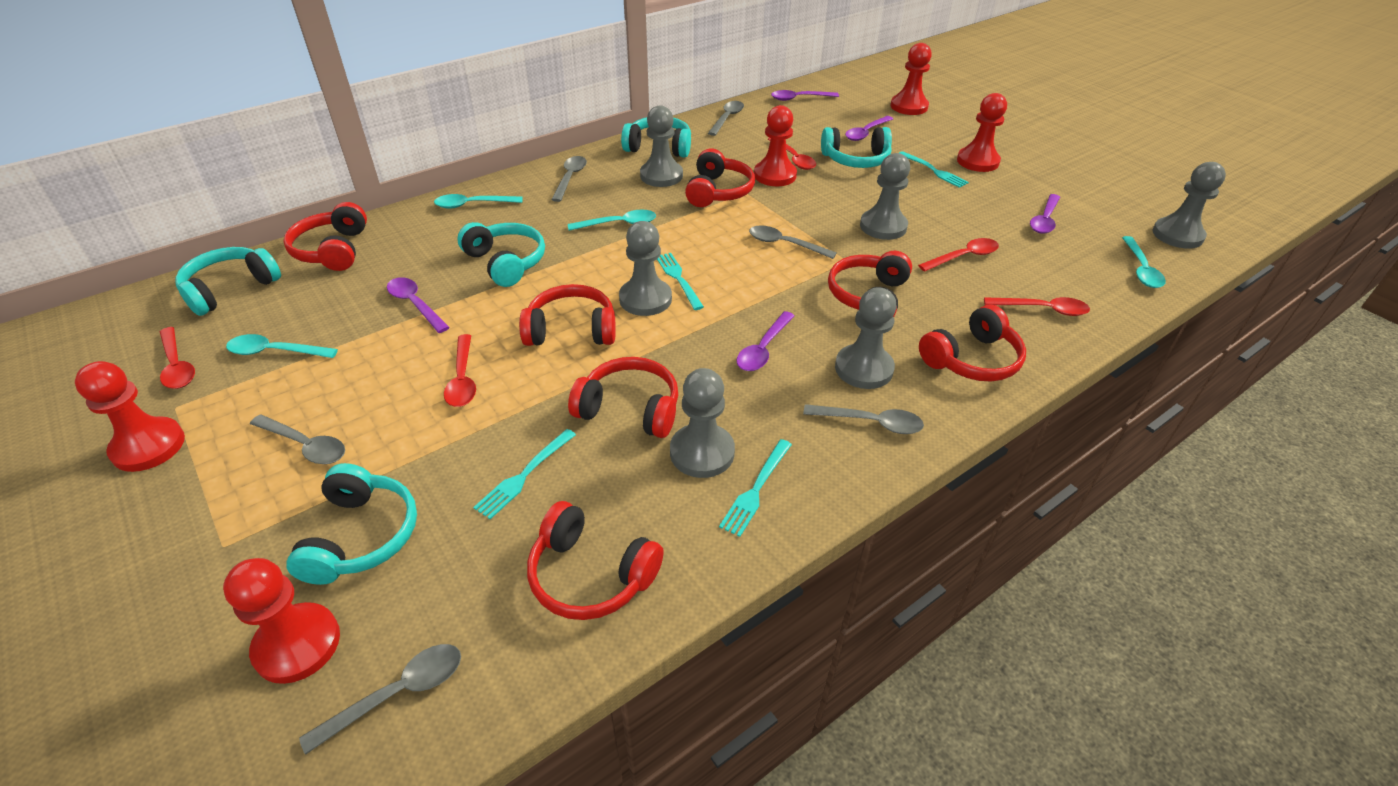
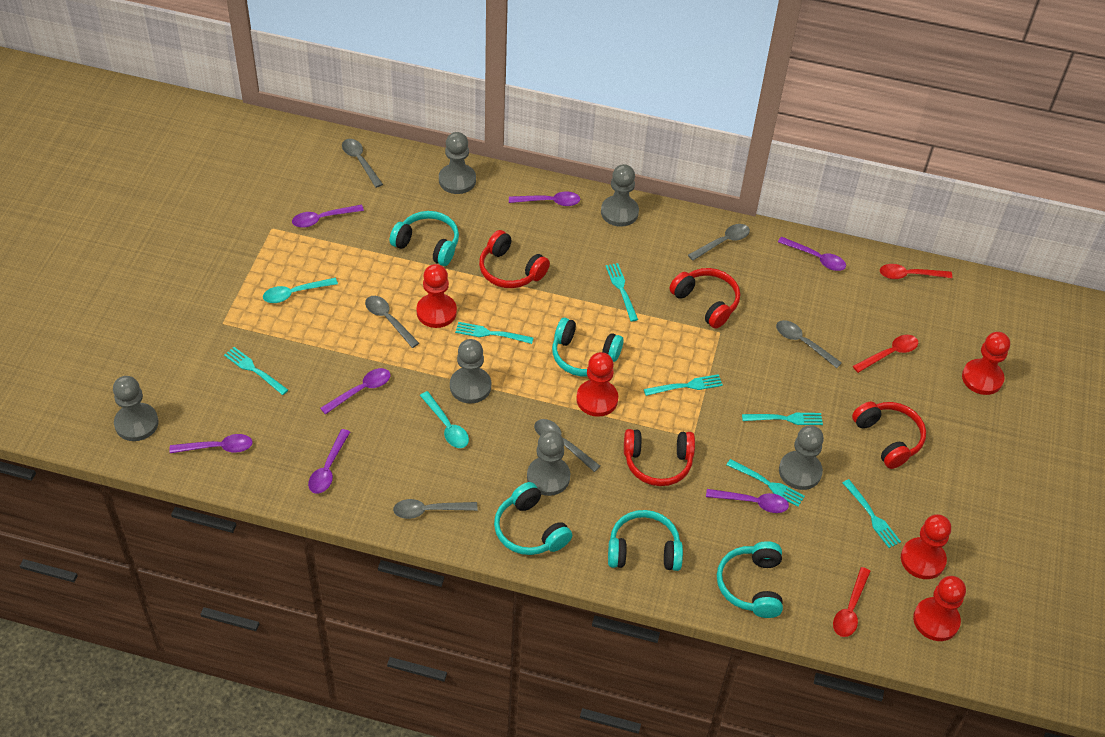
purple spoon: [387,277,450,333] [736,311,794,371] [771,90,839,101] [845,116,893,141] [1030,194,1060,234] = 5 -> [169,434,253,453] [292,205,364,228] [308,429,350,494] [320,368,390,415] [509,191,580,206] [706,489,789,513] [778,237,846,271] = 7
red headphones: [284,202,367,271] [519,284,616,346] [527,501,664,620] [568,357,678,438] [685,148,755,207] [828,251,912,317] [919,305,1026,382] = 7 -> [479,230,550,288] [624,429,695,486] [669,268,740,329] [852,402,926,469] = 4
red spoon: [160,327,195,389] [444,334,476,407] [768,138,816,170] [918,238,999,272] [984,297,1090,316] = 5 -> [833,567,871,637] [853,335,918,373] [880,264,952,279] = 3
turquoise fork: [473,429,576,519] [657,253,704,310] [719,439,792,537] [899,151,969,188] = 4 -> [224,347,288,395] [455,322,533,344] [606,263,638,322] [644,374,723,396] [727,459,805,507] [742,413,823,425] [843,479,901,548] = 7
turquoise spoon: [226,334,338,358] [434,194,522,209] [568,210,656,231] [1122,236,1166,288] = 4 -> [263,278,338,303] [420,391,469,448] = 2

